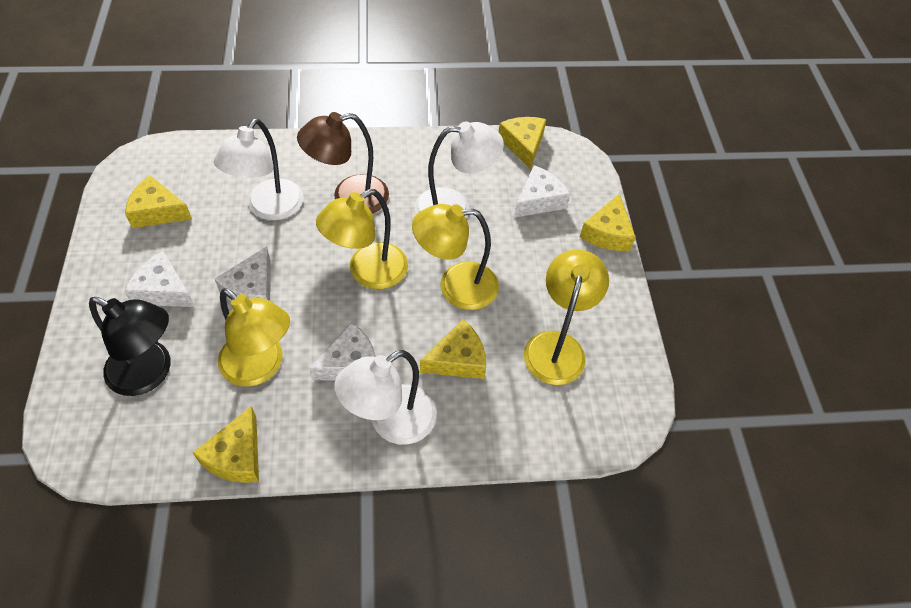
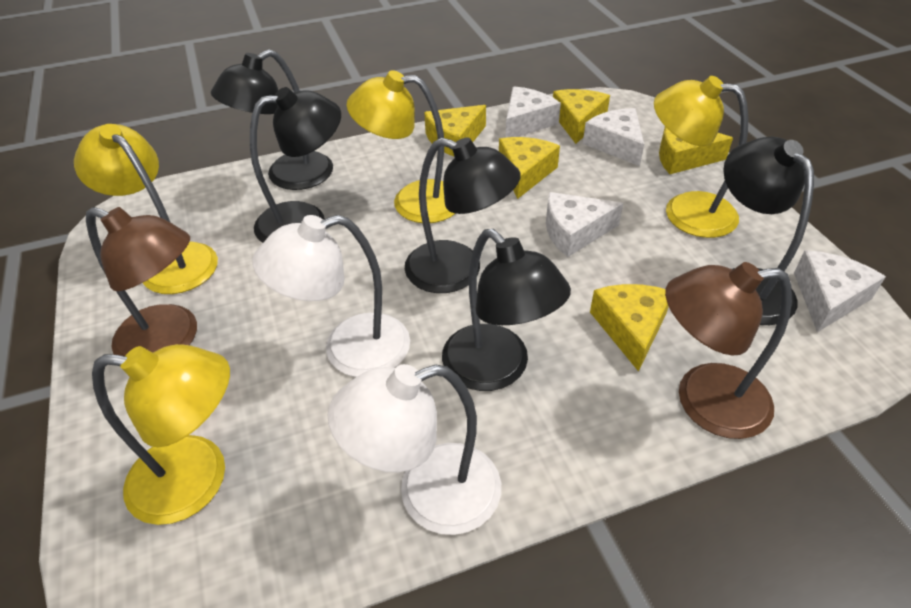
black lamp: [89,297,171,396] = 1 -> [211,49,333,190] [250,87,341,243] [405,138,521,293] [442,229,571,391] [723,137,814,325] = 5
brown lamp: [297,112,389,214] = 1 -> [86,207,197,356] [665,262,792,439] = 2
white lamp: [214,119,304,220] [334,350,437,445] [415,121,504,218] = 3 -> [252,215,410,377] [327,364,501,535] = 2

